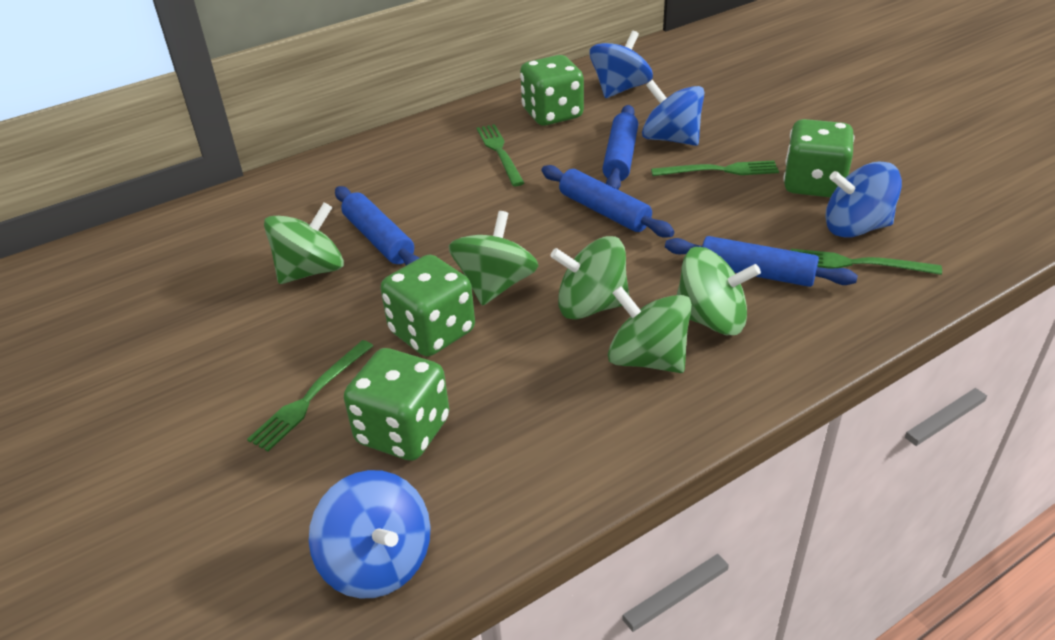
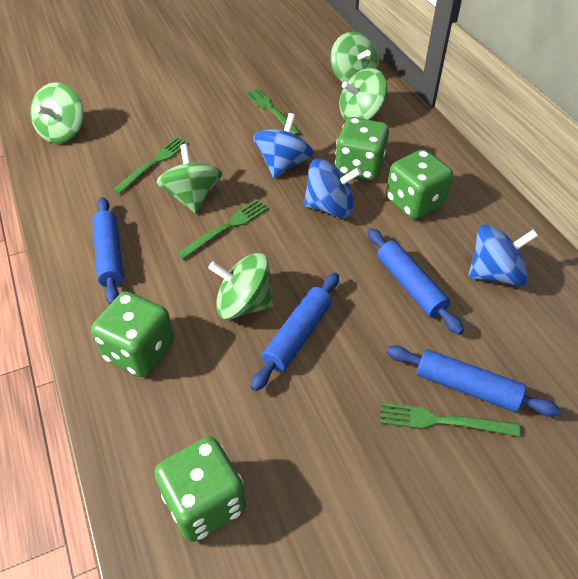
blue spinning top: [309,470,431,599] [589,31,653,98] [642,80,704,146] [825,162,902,238] = 4 -> [253,113,313,178] [304,158,362,218] [468,224,538,286] = 3

